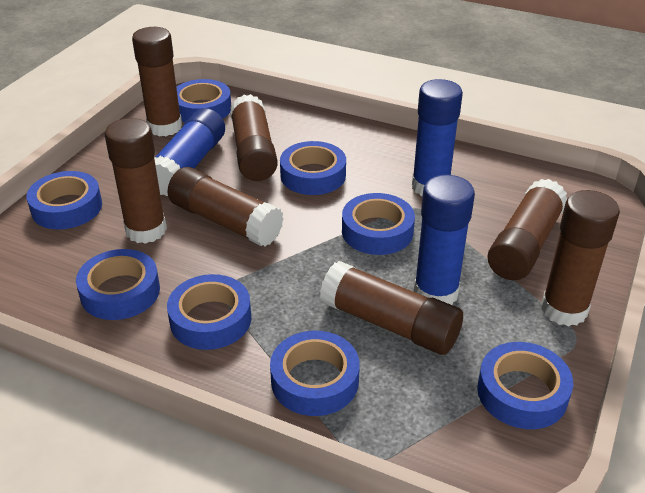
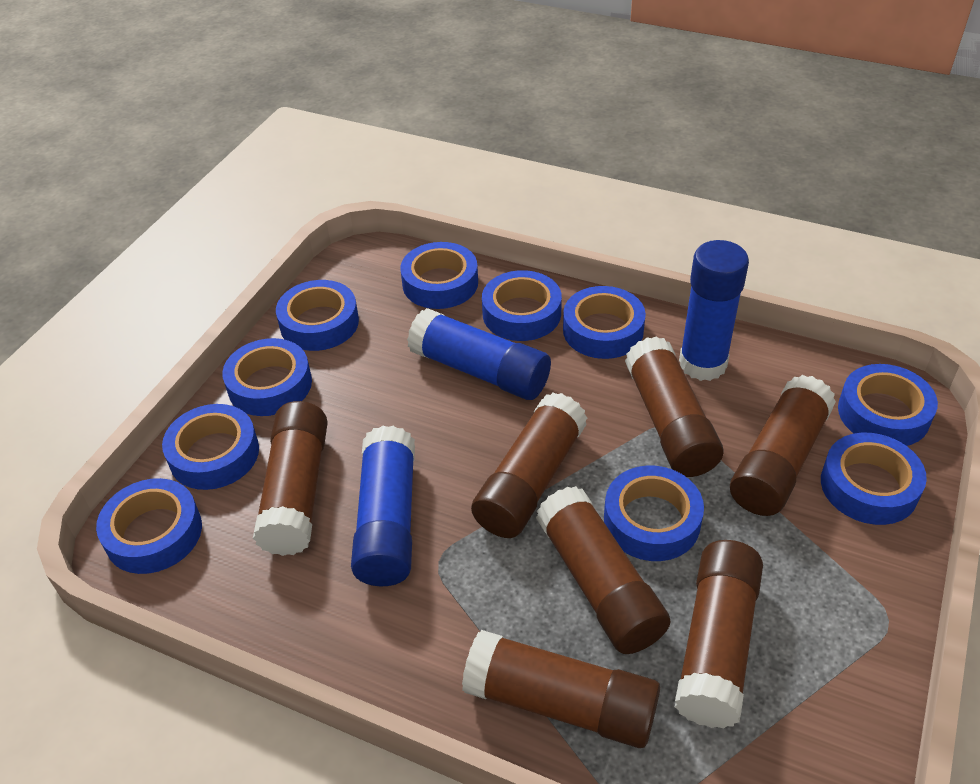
blue tape: [26,171,102,229] [76,249,160,320] [167,274,252,350] [176,79,231,122] [270,331,360,416] [280,141,346,195] [342,193,415,255] [477,342,573,429] = 8 -> [96,478,202,574] [162,404,259,490] [222,338,312,416] [276,280,359,351] [400,242,478,309] [482,270,562,341] [563,286,646,359] [604,466,704,561] [821,433,927,525] [838,364,938,446] = 10

